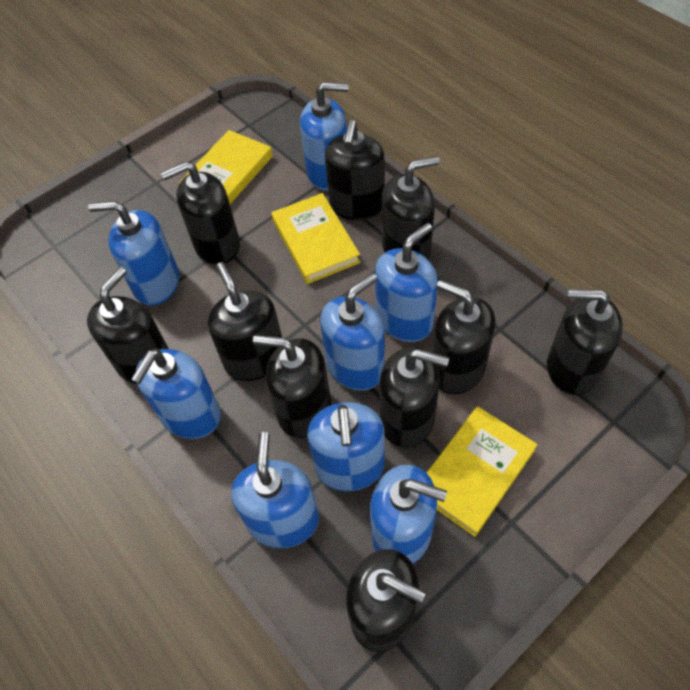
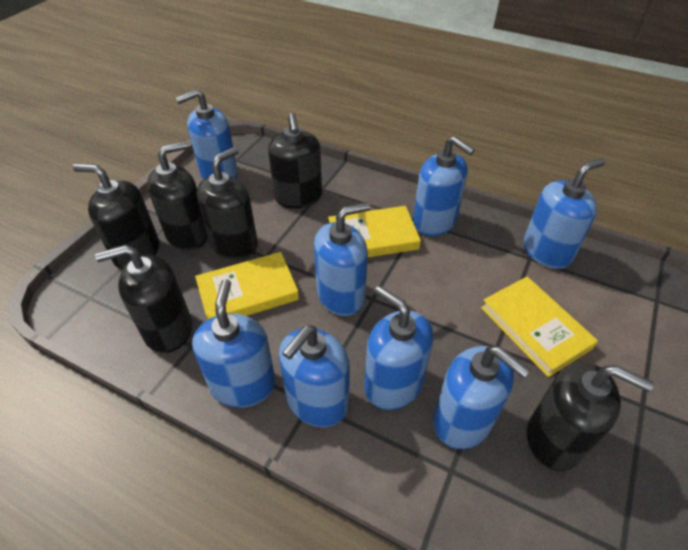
black soap dispenser: [87,267,169,384] [161,161,240,265] [208,262,282,381] [253,335,331,438] [325,120,385,221] [346,549,426,652] [379,347,449,448] [382,156,440,260] [432,280,496,394] [547,289,623,395] = 10 -> [73,164,159,270] [95,245,192,353] [147,141,208,251] [197,147,258,260] [268,113,322,209] [527,363,654,471] = 6

